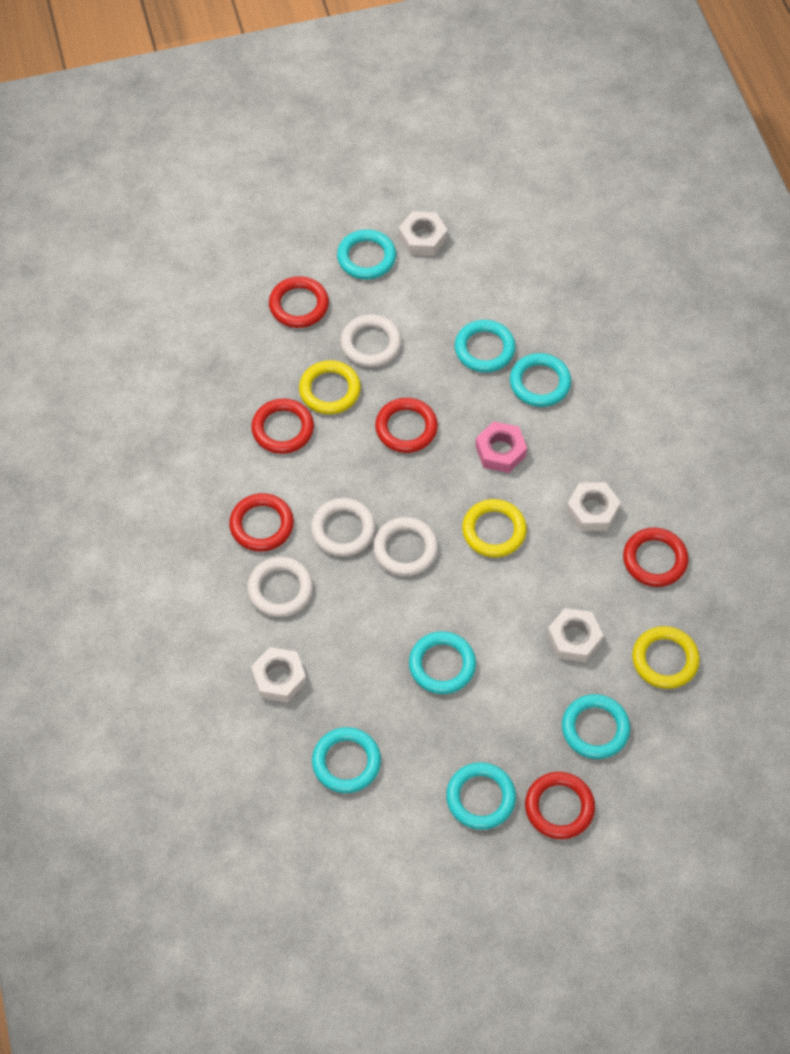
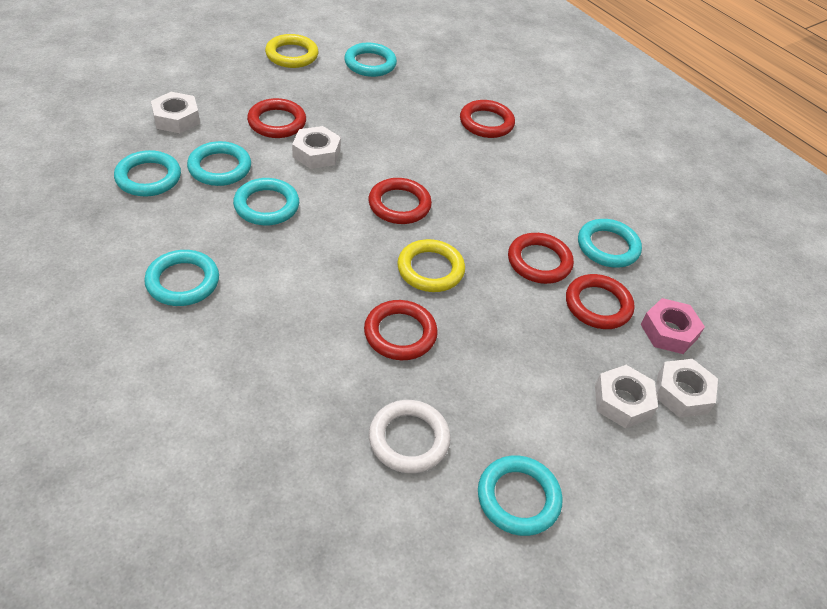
white ring: [247,557,313,617] [311,498,376,556] [341,314,402,367] [373,517,438,576] = 4 -> [369,400,451,473] = 1
yellow ring: [299,360,361,414] [462,499,527,557] [632,626,700,689] = 3 -> [265,34,318,68] [397,239,465,292] = 2

